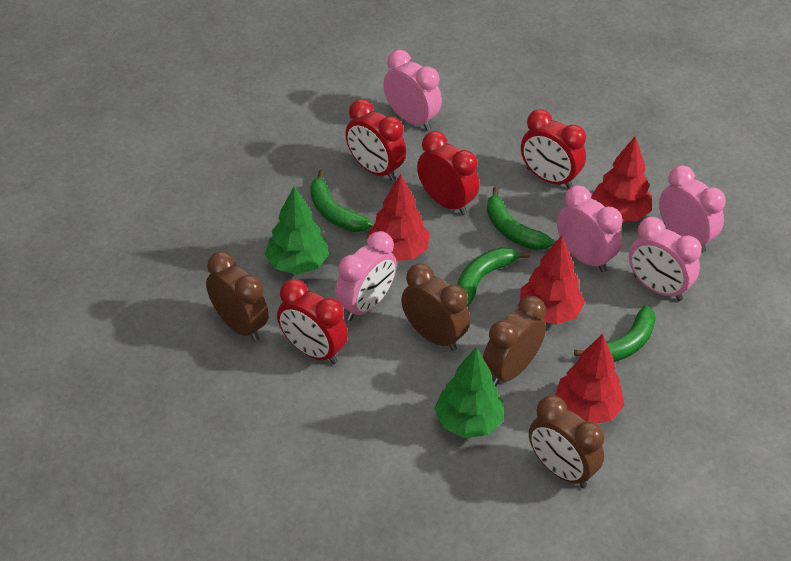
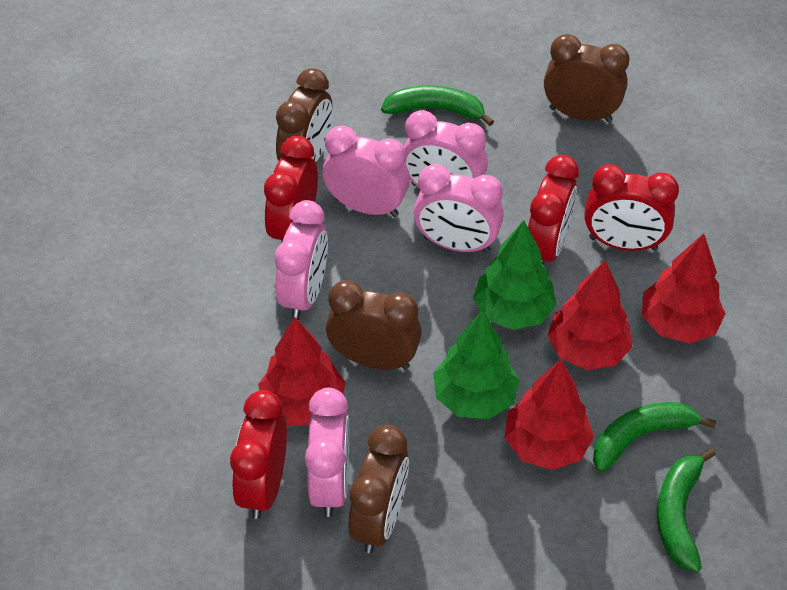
green banana: [310,169,373,232] [457,248,530,307] [487,187,554,250] [574,305,656,362] = 4 -> [381,86,494,126] [593,402,716,472] [657,448,716,572] = 3

